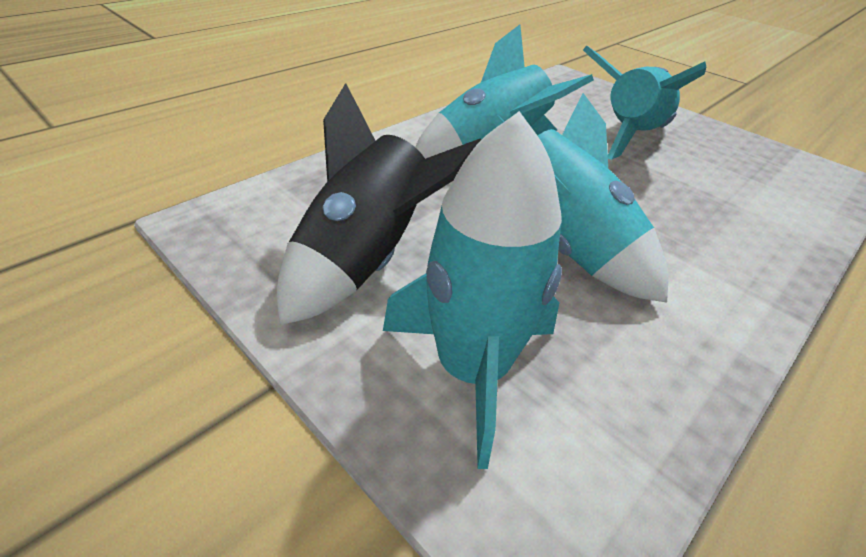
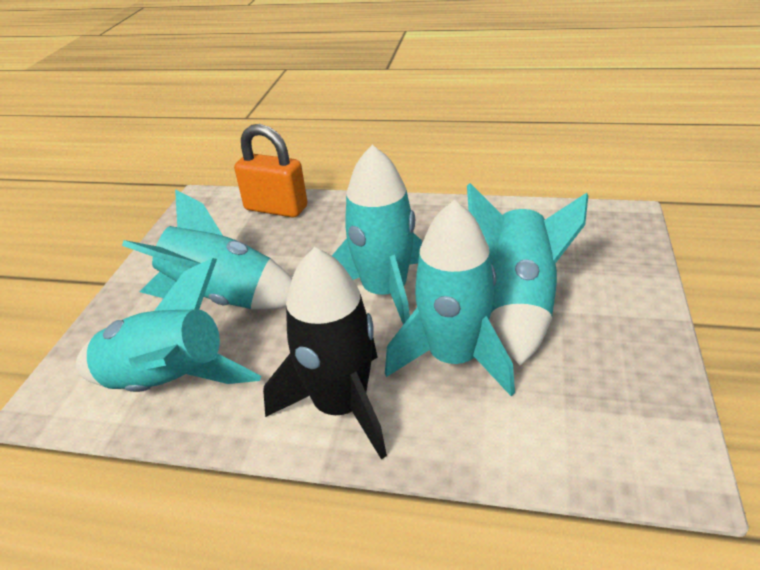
orange padlock: none = 0 -> [234,124,308,218] = 1
turquoise rocket: [383,111,562,469] [415,25,594,159] [490,93,668,302] [583,46,706,160] = 4 -> [76,258,261,392] [122,189,292,309] [332,145,422,325] [385,200,515,396] [467,183,588,366] = 5

